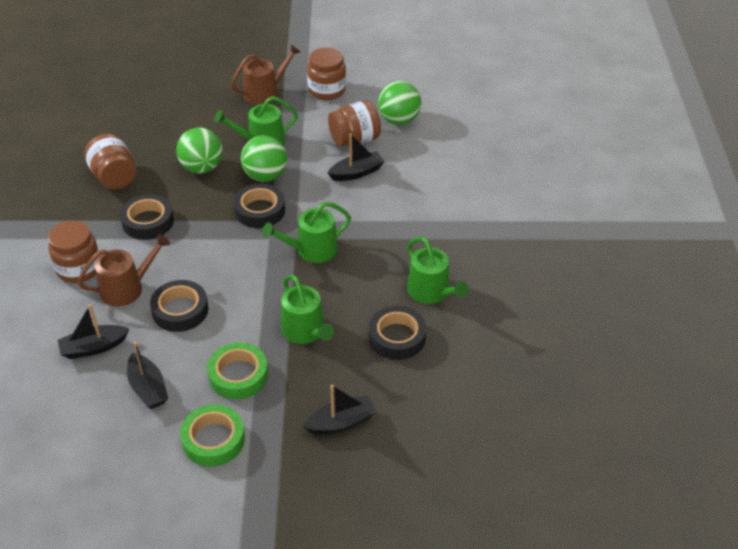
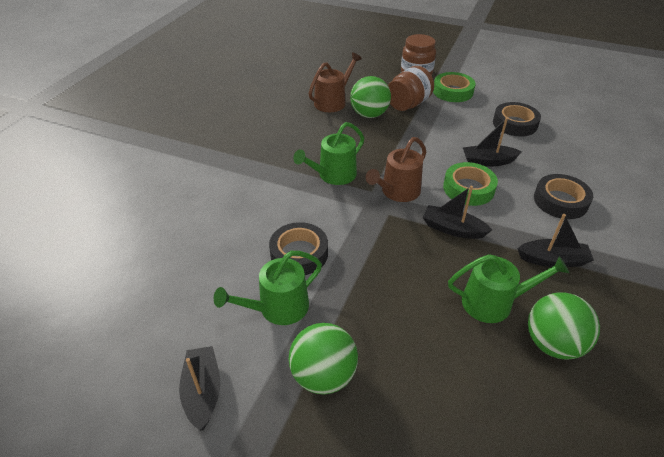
black tape: [120,194,174,240] [150,280,208,332] [234,184,285,228] [369,306,426,360] = 4 -> [269,222,328,275] [493,102,541,137] [534,174,593,219] = 3
brown jar: [48,220,100,283] [84,134,136,190] [307,48,346,100] [328,100,381,147] = 4 -> [388,66,434,111] [401,34,436,75] = 2
green watering can: [214,96,298,146] [262,202,351,263] [281,274,334,344] [407,237,469,304] = 4 -> [214,251,322,325] [293,122,364,185] [448,254,569,323] = 3

